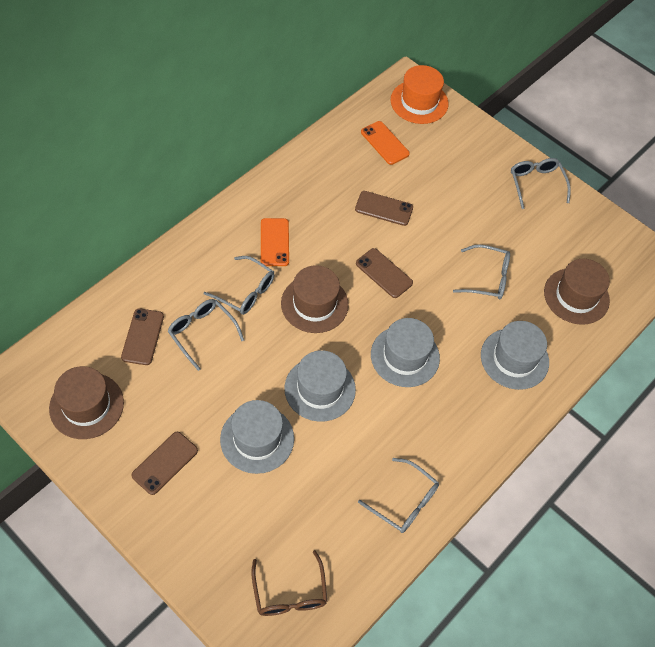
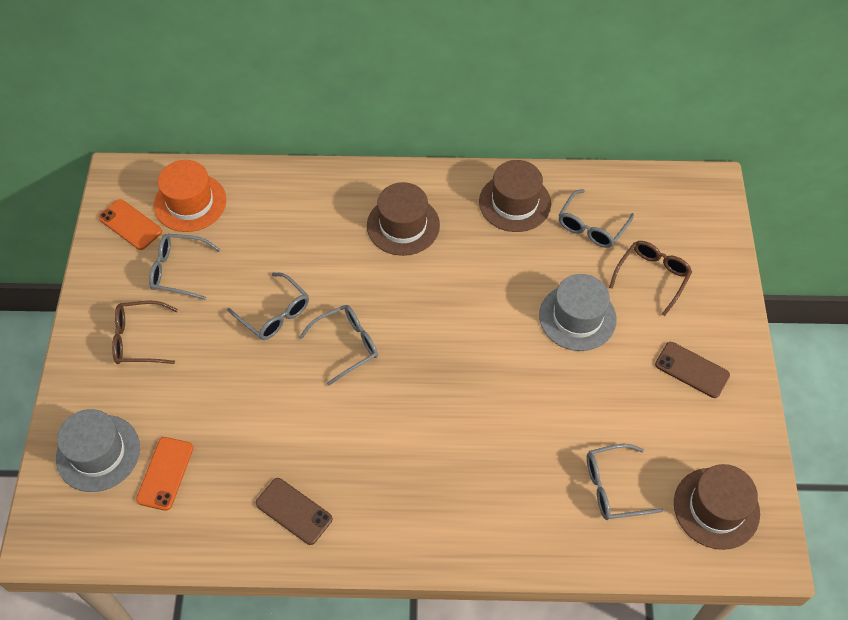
brown glasses: [251,550,327,616] = 1 -> [112,301,178,364] [609,241,692,316] = 2
brown phone: [121,308,164,365] [131,432,198,495] [355,191,413,226] [356,248,413,298] = 4 -> [256,478,332,545] [655,342,730,398] = 2
grey hat: [220,400,294,474] [284,350,356,422] [371,318,440,387] [481,321,549,390] = 4 -> [56,409,140,492] [539,274,617,351] = 2

